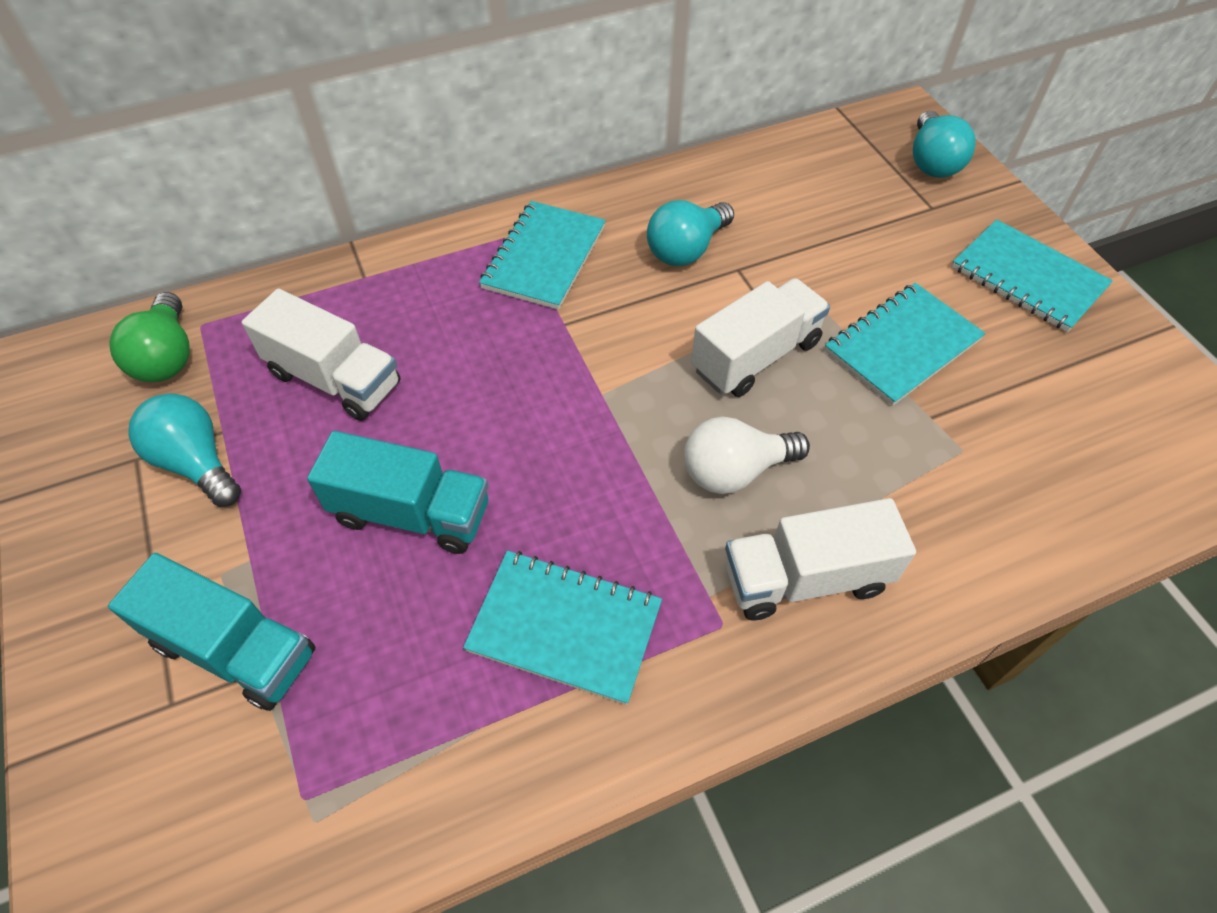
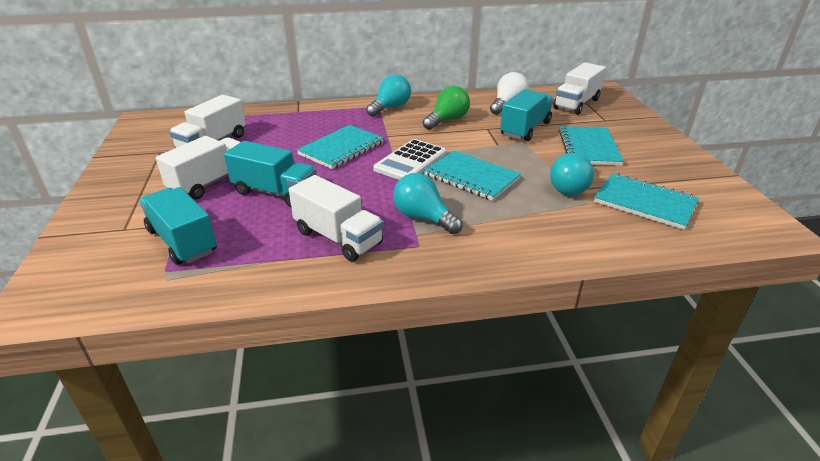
turquoise truck: [108,553,315,711] [307,431,488,554] = 2 -> [139,187,217,265] [224,141,317,207] [500,89,554,141] = 3
white calculator: none = 0 -> [373,139,446,180] = 1
white truck: [242,288,400,421] [691,278,830,397] [725,498,916,621] = 3 -> [156,136,240,200] [169,95,246,148] [289,175,384,262] [553,62,606,115] = 4

